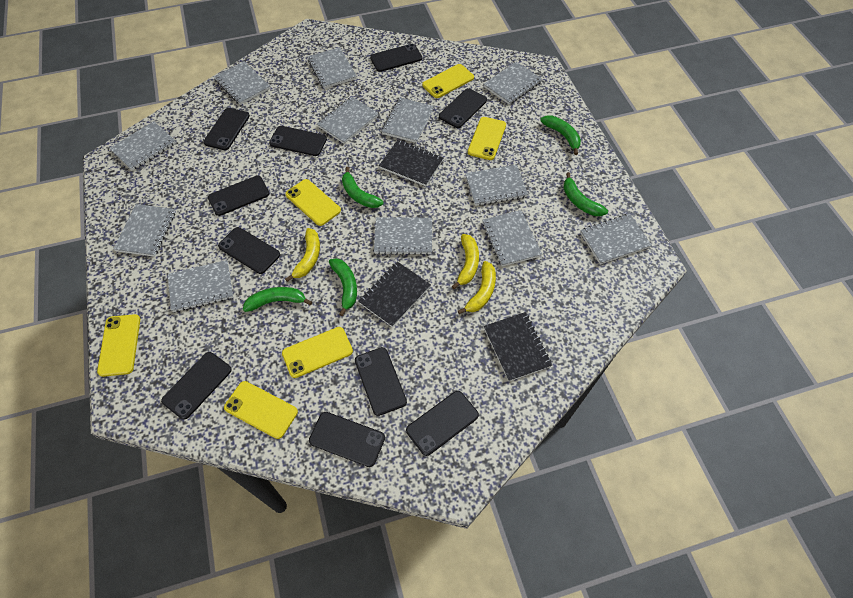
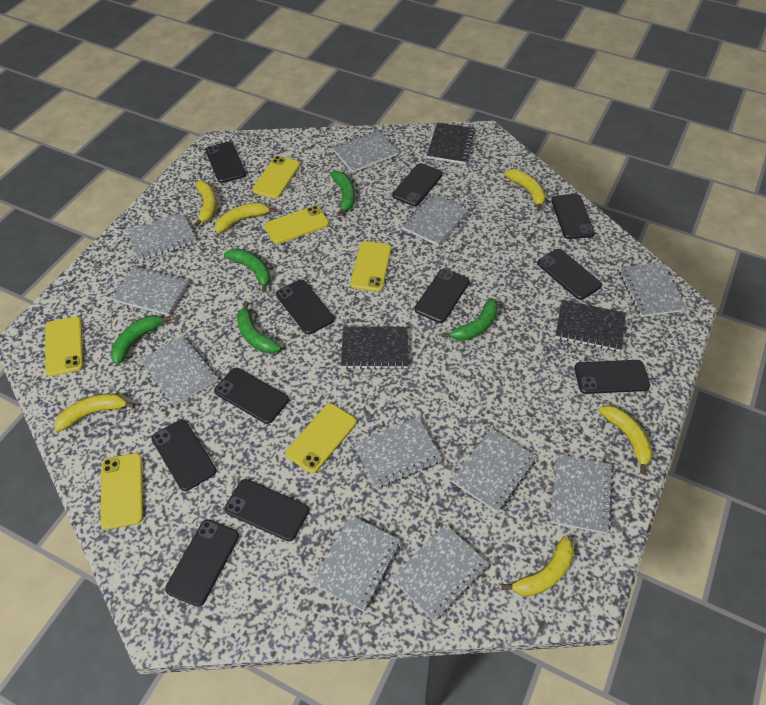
black phone: [161,352,232,420] [203,108,250,150] [208,176,269,216] [218,227,280,274] [269,126,327,156] [309,412,385,467] [355,347,407,416] [370,44,422,72] [406,391,479,456] [439,88,487,128] = 10 -> [151,419,217,491] [165,519,239,607] [205,142,246,183] [214,368,289,424] [224,479,309,541] [276,279,334,335] [392,163,443,206] [415,268,470,323] [537,249,602,300] [551,194,595,239] [574,360,650,394] = 11
grey notebook: [109,121,176,170] [113,204,175,257] [168,260,233,312] [214,61,270,105] [308,47,357,89] [317,97,379,144] [374,217,432,255] [382,98,434,143] [465,165,528,206] [482,210,542,267] [484,62,542,105] [580,214,652,265] = 12 -> [112,266,190,316] [127,212,196,261] [140,335,217,406] [311,515,401,611] [333,130,398,173] [354,417,442,489] [391,524,489,622] [402,193,468,246] [451,429,537,512] [551,454,613,534] [619,262,687,317] = 11
yellow banana: [285,228,320,282] [452,234,479,289] [458,261,496,314] = 3 -> [54,393,135,432] [194,181,217,227] [215,203,276,233] [502,536,574,597] [504,169,546,211] [599,405,652,474] = 6

